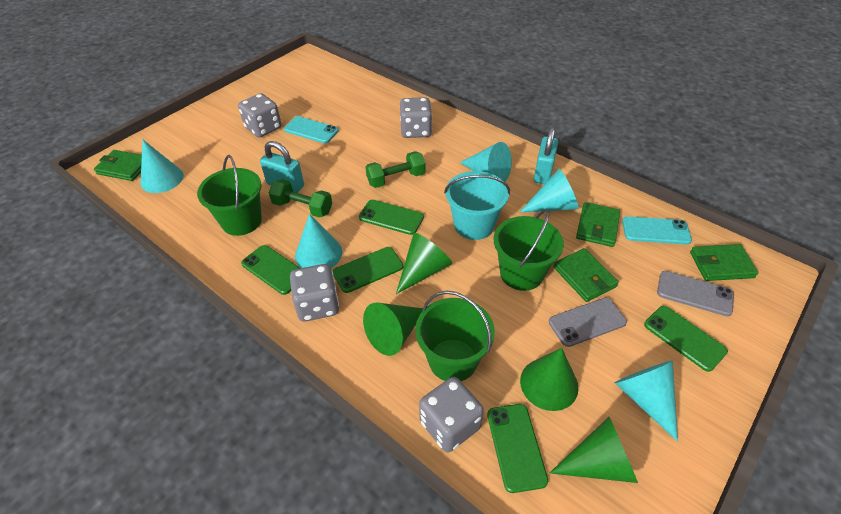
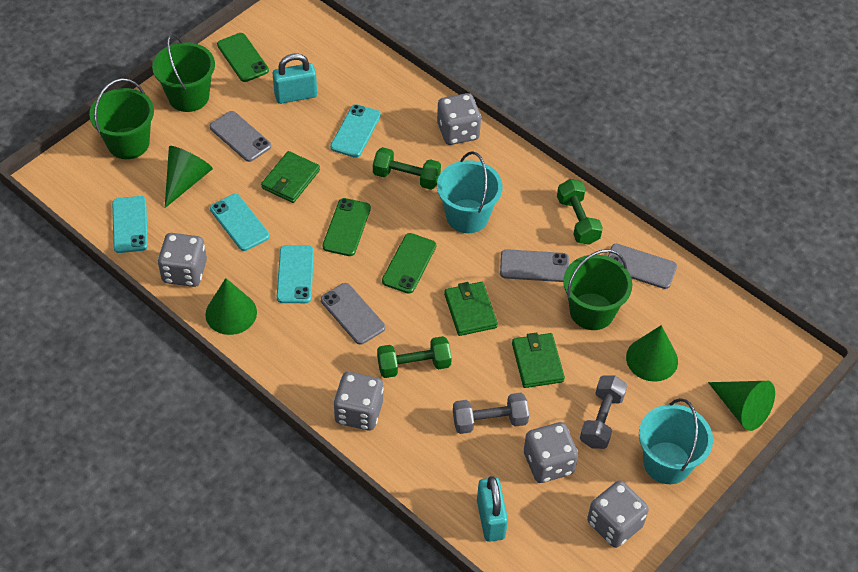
green dumbbell: [269,179,332,218] [365,151,426,188] = 2 -> [373,147,441,190] [377,336,452,378] [557,179,603,245] = 3
green phone: [241,245,300,295] [333,247,403,293] [359,200,424,235] [487,404,548,493] [644,306,728,372] = 5 -> [217,33,269,82] [322,198,371,256] [382,233,436,294] = 3
green wallet: [94,150,142,181] [554,248,619,302] [576,202,620,247] [690,244,758,281] = 4 -> [261,151,320,203] [444,282,498,336] [512,333,565,388] = 3
grey dice: [238,93,282,138] [290,264,339,322] [400,97,432,138] [419,377,484,452] = 4 -> [158,233,207,287] [333,372,384,431] [437,93,481,145] [524,422,578,483] [587,481,649,548] = 5
grey dumbbell: none = 0 -> [453,393,529,434] [580,376,627,449] = 2
grey phone: [549,298,627,347] [657,271,734,316] = 2 -> [210,111,271,162] [321,283,385,345] [500,249,569,282] [608,244,677,289] = 4
turquoise bucket: [444,171,510,240] = 1 -> [437,151,503,233] [639,398,713,484] = 2
turquoise cone: [141,139,184,193] [295,214,342,268] [460,142,512,182] [520,169,579,212] [615,361,678,442] = 5 -> none = 0
turquoise phone: [284,116,339,143] [622,216,692,245] = 2 -> [112,196,148,253] [210,194,270,251] [277,245,314,303] [330,104,381,158] = 4

